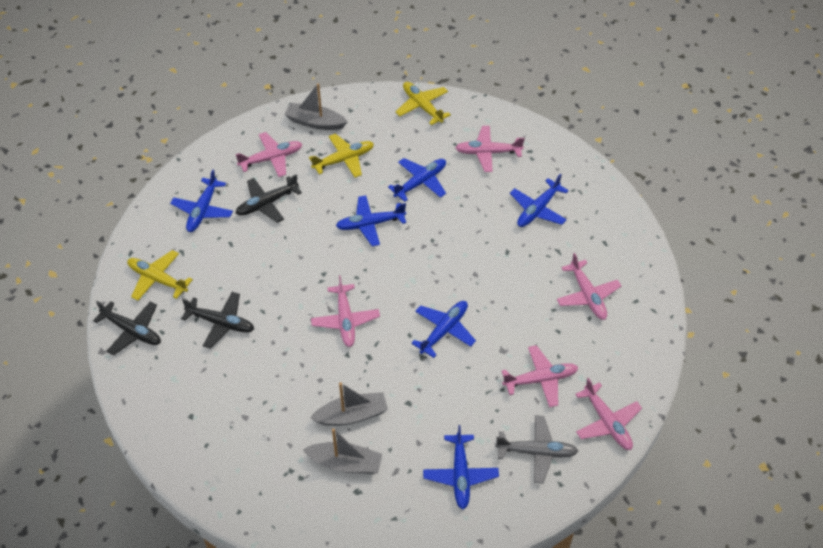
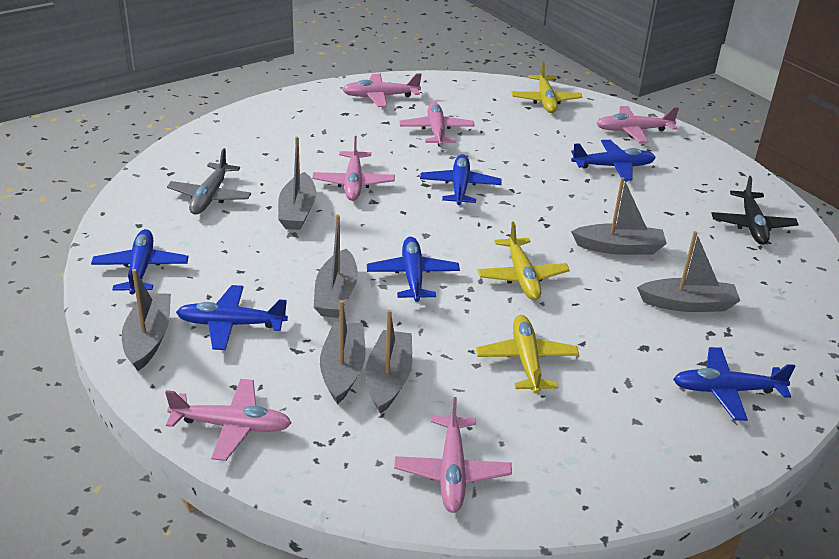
black plane: [93,301,161,355] [181,292,254,349] [236,174,302,223] = 3 -> [711,176,799,245] = 1
grey boat: [284,83,348,130] [303,428,382,474] [310,382,388,426] = 3 -> [122,269,171,371] [278,136,316,230] [314,214,358,318] [320,300,366,404] [365,310,412,414] [571,177,667,255] [637,231,740,312] = 7

